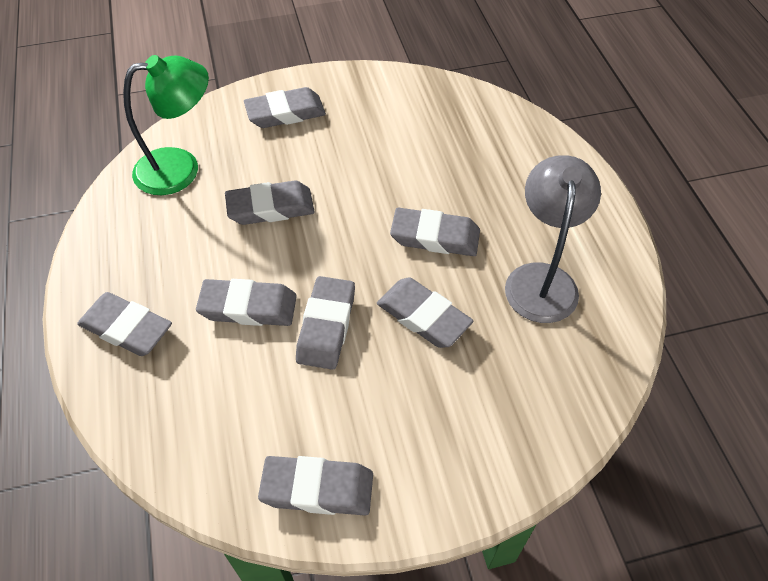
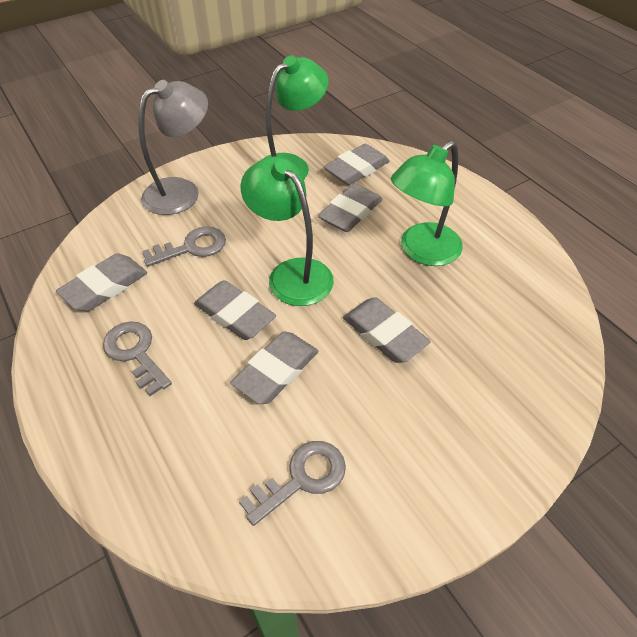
green lamp: [123,55,209,195] = 1 -> [240,156,334,306] [263,55,329,179] [391,141,463,266] = 3
grey eraser: [77,292,172,356] [196,279,297,326] [225,181,315,225] [244,87,326,128] [258,456,373,515] [296,276,355,370] [377,278,473,348] [390,208,480,256] = 8 -> [56,253,147,311] [194,280,276,340] [230,332,319,404] [318,184,383,232] [324,144,390,185] [343,297,431,363] = 6
grey key: none = 0 -> [103,321,172,396] [142,226,226,267] [239,441,346,526] = 3

